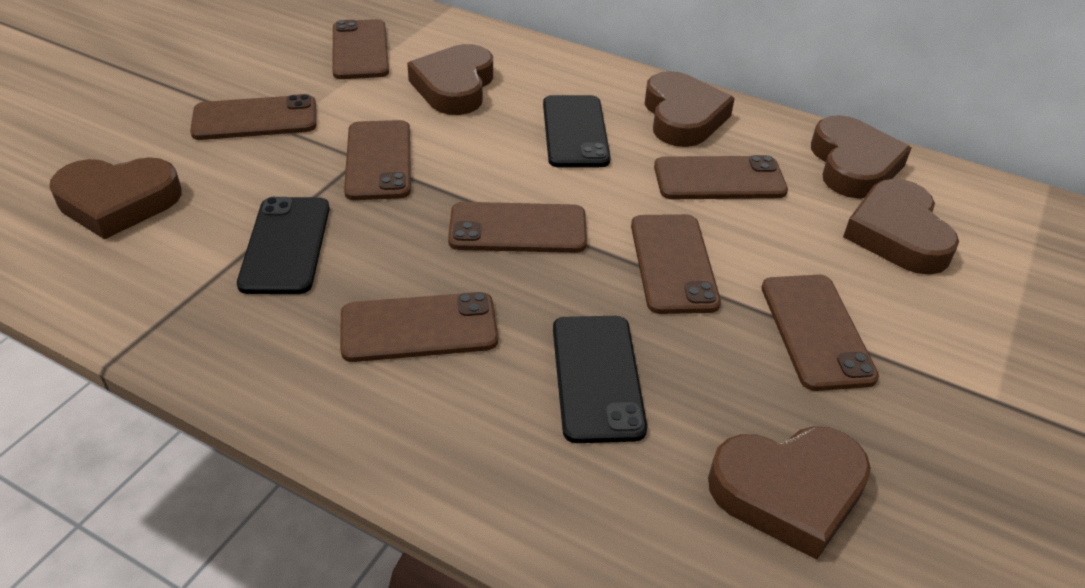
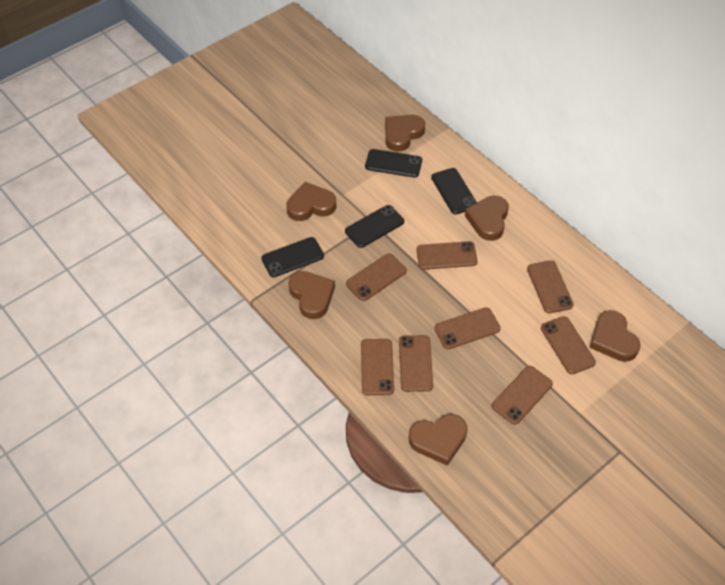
black phone: [237,197,330,294] [543,95,611,168] [553,316,647,443] = 3 -> [261,237,324,277] [345,205,404,248] [365,149,422,178] [431,168,477,214] = 4

